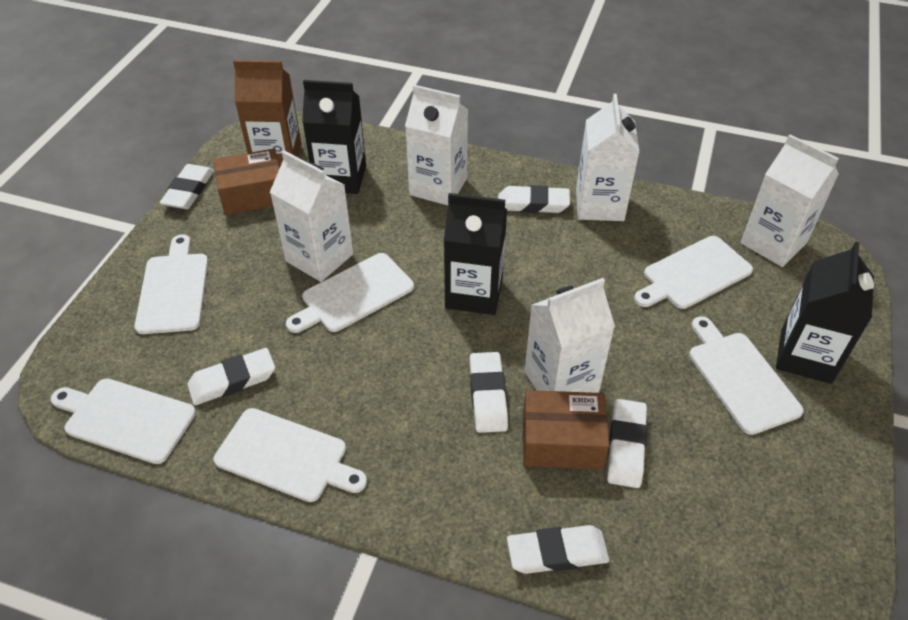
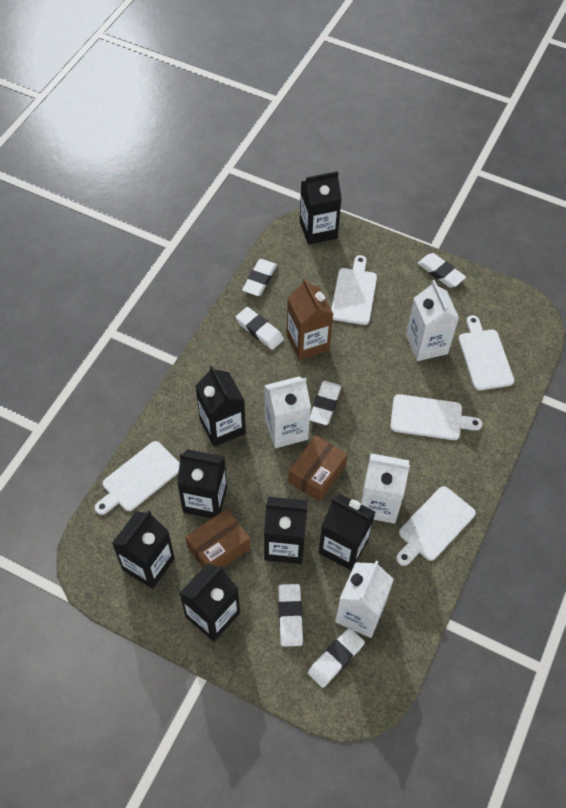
black carton: [302,80,366,194] [444,193,507,315] [776,241,874,384] = 3 -> [112,510,175,589] [177,449,227,519] [180,563,240,642] [195,366,246,447] [264,497,308,564] [300,171,342,245] [319,494,375,570] = 7
white carton: [270,151,353,282] [405,85,468,205] [524,278,615,393] [576,94,640,221] [741,135,839,267] = 5 -> [264,376,311,448] [335,561,394,638] [361,453,410,524] [406,280,459,361] = 4
white cutting board: [51,378,196,464] [134,234,208,334] [214,408,367,502] [286,253,414,333] [634,236,753,309] [689,316,804,435] = 6 -> [95,441,180,515] [331,255,377,325] [390,394,482,440] [396,486,476,566] [458,315,514,390] = 5

